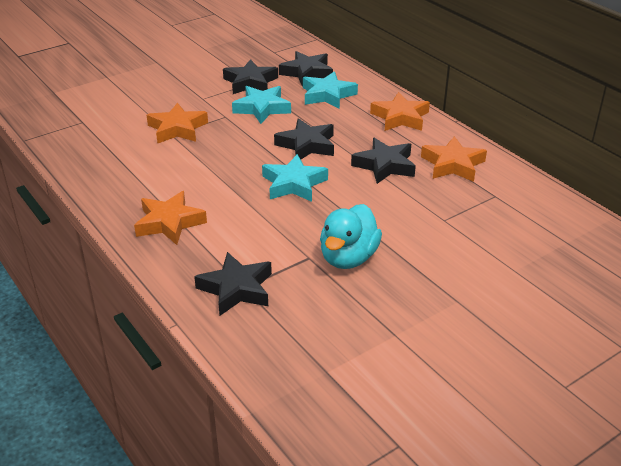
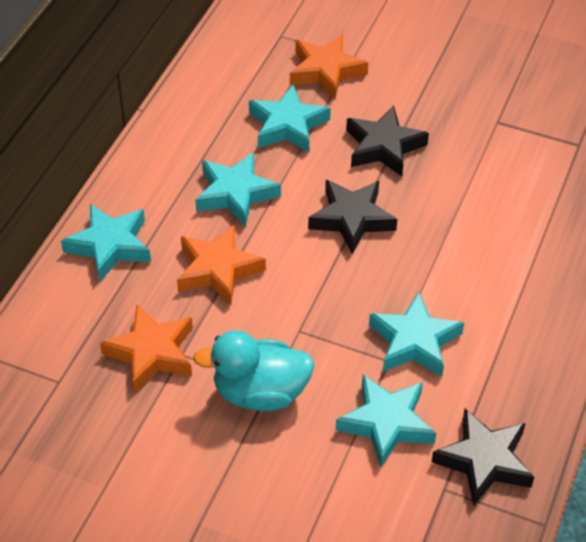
black star: [194,252,272,316] [223,59,278,94] [274,118,334,159] [279,51,333,86] [351,138,416,184] = 5 -> [308,180,397,254] [346,106,429,176] [432,409,534,506] = 3
orange star: [134,191,207,245] [146,103,208,143] [370,92,430,131] [421,136,487,182] = 4 -> [100,305,193,392] [177,225,266,305] [290,34,368,99] = 3
turquoise star: [232,86,291,124] [262,154,328,202] [303,71,358,109] = 3 -> [61,204,151,282] [195,152,281,227] [249,85,331,153] [336,375,436,468] [369,292,464,377] = 5

